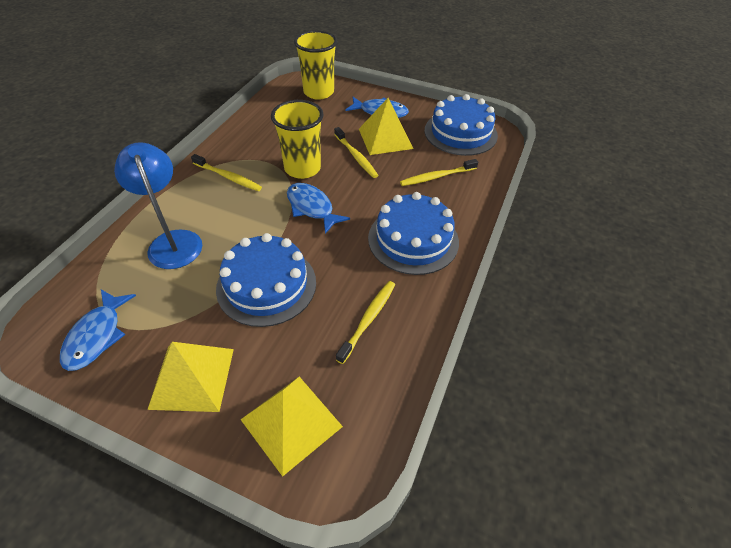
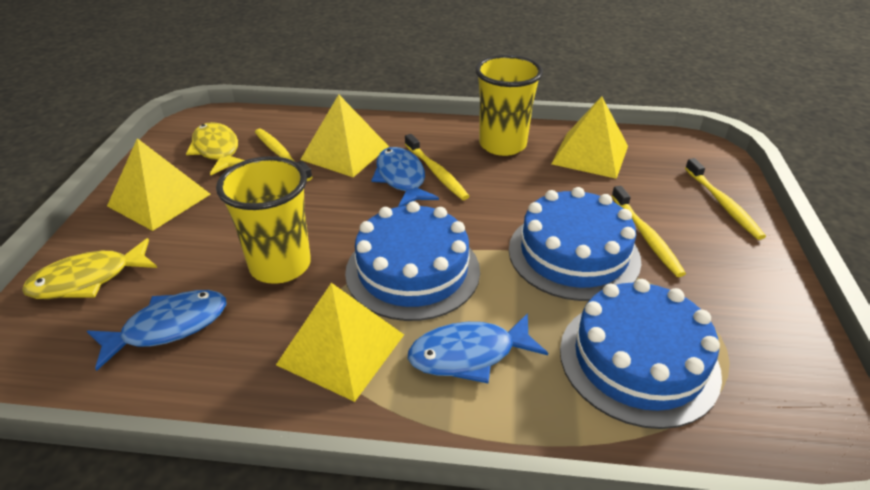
blue lamp: [114,142,202,269] = 1 -> none = 0
yellow fish: none = 0 -> [22,238,157,299] [186,122,245,175] = 2
yellow pyramid: [148,342,234,412] [240,377,343,477] [359,98,414,155] = 3 -> [107,138,211,231] [276,283,404,402] [300,95,389,177] [551,96,628,179] = 4

